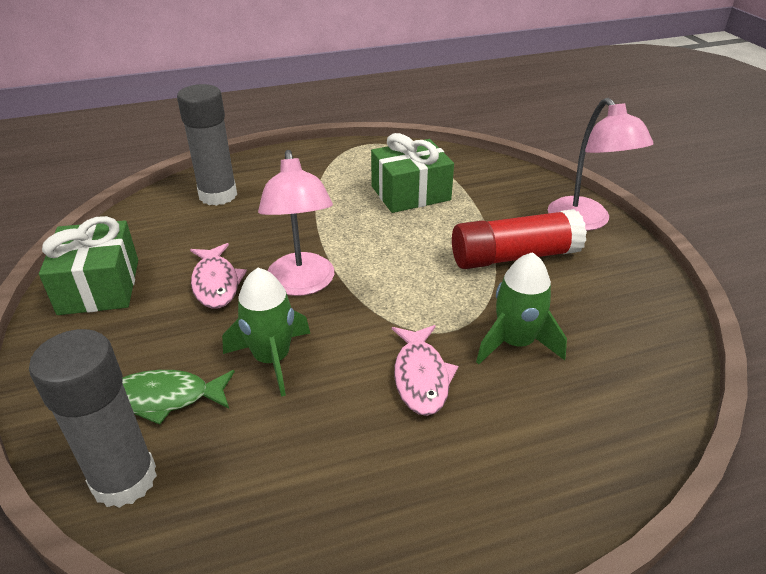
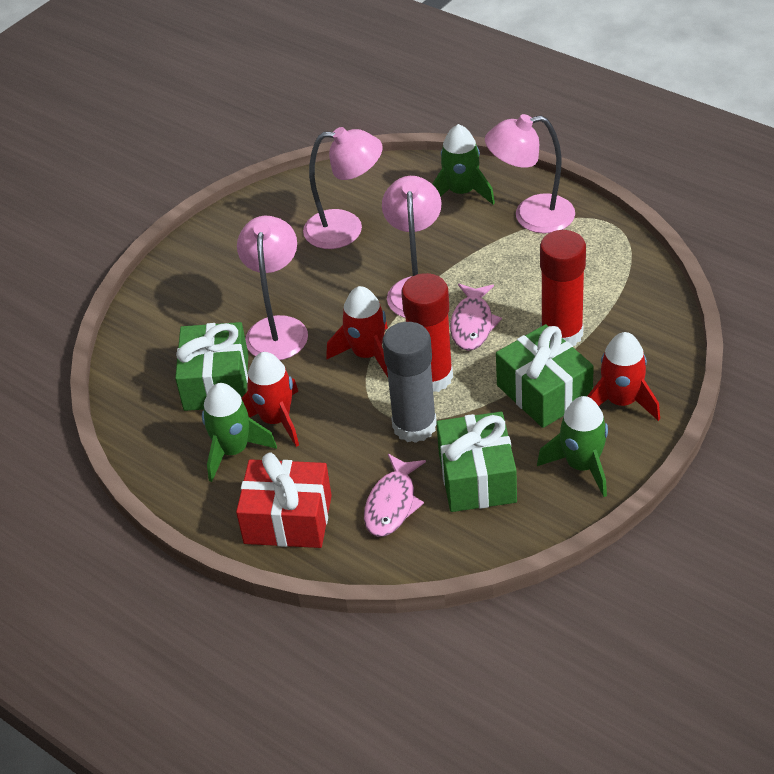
green fish: [122,370,235,425] = 1 -> none = 0
green gift: [39,216,138,315] [371,133,454,213] = 2 -> [175,322,248,411] [436,412,517,512] [496,324,594,428] = 3
green rocket: [222,268,310,397] [476,252,567,364] = 2 -> [202,383,277,482] [433,124,495,205] [537,396,608,497] = 3
grey glue stick: [29,329,157,508] [177,84,237,206] = 2 -> [382,322,437,443] = 1
pink lamp: [258,150,334,296] [548,98,654,231] = 2 -> [237,216,308,360] [303,127,383,249] [382,176,441,318] [485,114,575,234] = 4
red gift: none = 0 -> [236,453,332,548] = 1
red glue stick: [452,209,587,269] = 1 -> [401,273,453,392] [540,230,586,346] = 2
red rocket: none = 0 -> [242,352,299,447] [326,286,388,377] [587,332,660,421] = 3

